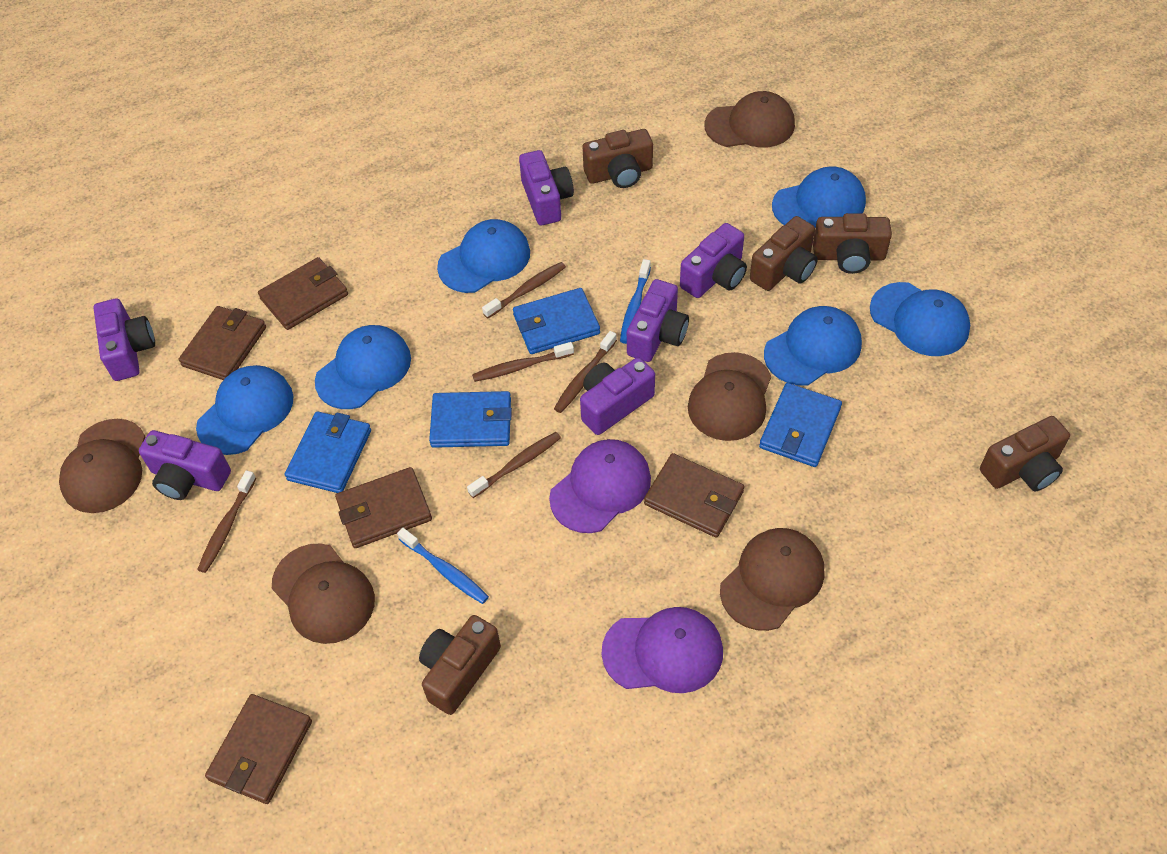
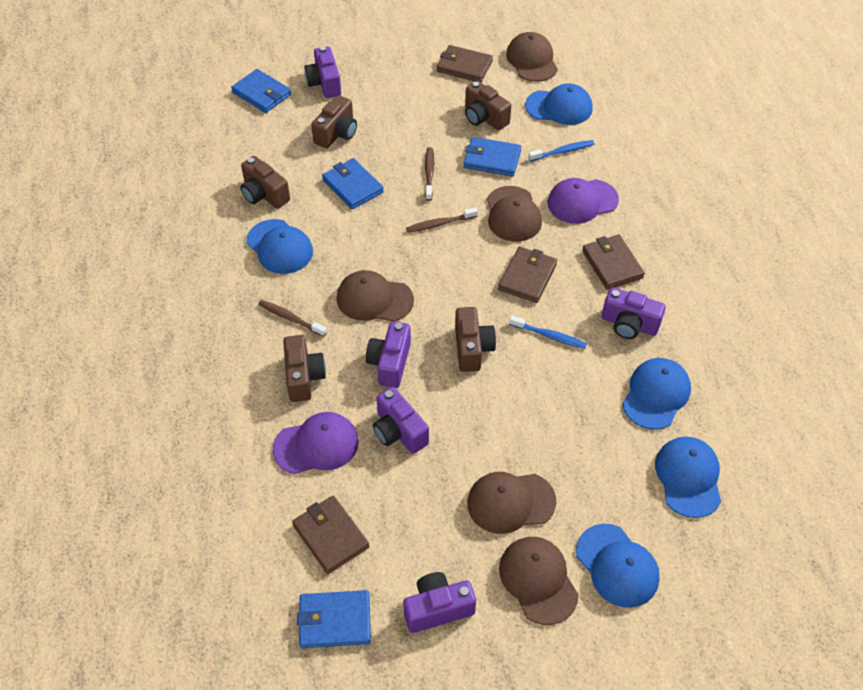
blue cap: [196,365,293,455] [315,325,411,409] [437,219,530,293] [764,306,862,385] [772,166,866,228] [870,282,970,356] = 6 -> [247,219,313,274] [525,84,593,125] [576,524,660,608] [622,358,691,430] [655,437,721,518] = 5
brown toothbrush: [197,470,256,573] [467,432,561,498] [472,342,574,382] [482,262,566,318] [554,331,617,413] = 5 -> [258,300,327,337] [406,207,478,233] [425,147,434,201] = 3
brown wallet: [178,306,266,380] [205,694,312,804] [258,257,348,330] [335,467,432,548] [644,453,744,538] = 5 -> [292,496,369,574] [437,45,493,82] [498,247,557,303] [582,235,645,290] = 4
purple camera: [93,298,155,381] [139,430,231,500] [519,150,574,226] [580,357,655,435] [627,279,689,362] [680,223,747,298] = 6 -> [304,46,341,98] [366,322,411,388] [373,387,429,454] [403,572,476,633] [602,287,666,339] = 5

